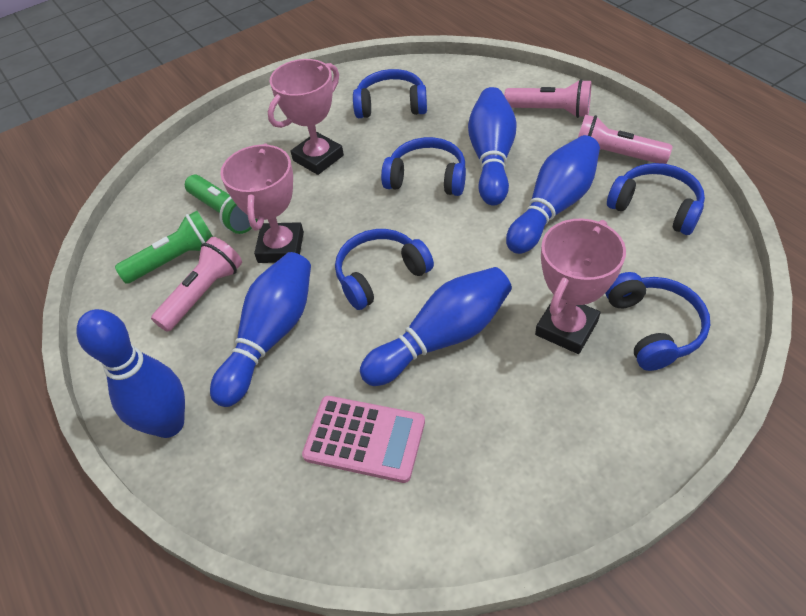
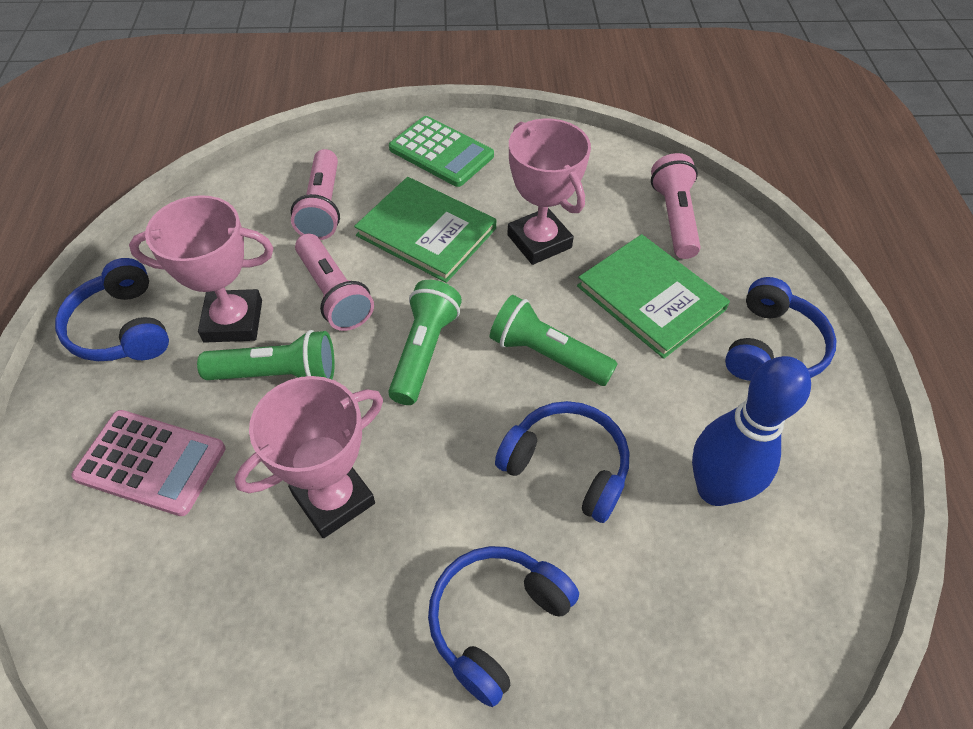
blue bowling pin: [77,309,185,438] [210,252,311,407] [360,267,512,386] [468,87,517,206] [506,135,600,254] = 5 -> [692,356,811,506] = 1
blue headphones: [335,229,434,310] [353,69,427,118] [381,137,466,196] [605,272,710,371] [607,163,705,235] = 5 -> [55,258,169,361] [428,546,579,707] [495,401,629,523] [725,277,836,381] = 4
green book: none = 0 -> [354,177,496,283] [577,234,730,359] = 2
green calculator: none = 0 -> [389,116,494,187] = 1
green flashlight: [115,211,213,284] [185,175,258,234] = 2 -> [197,330,335,380] [388,280,462,405] [490,295,618,386] = 3

